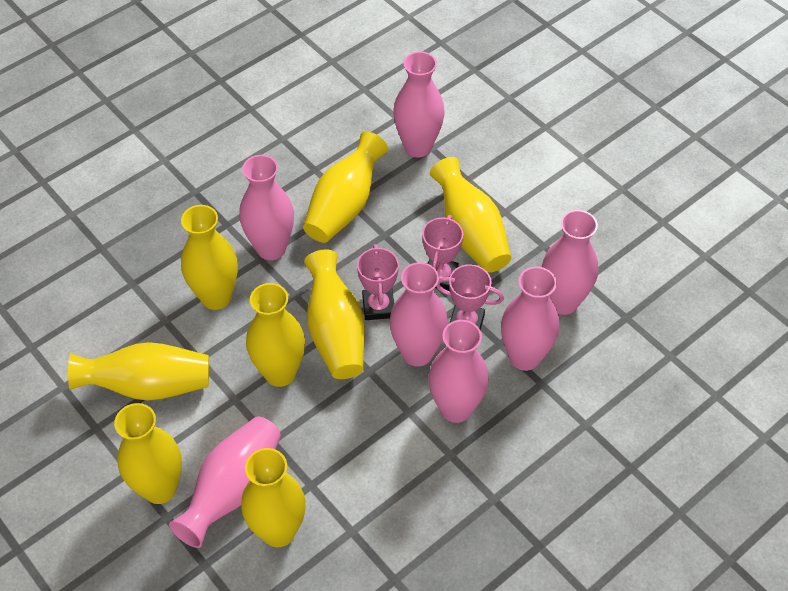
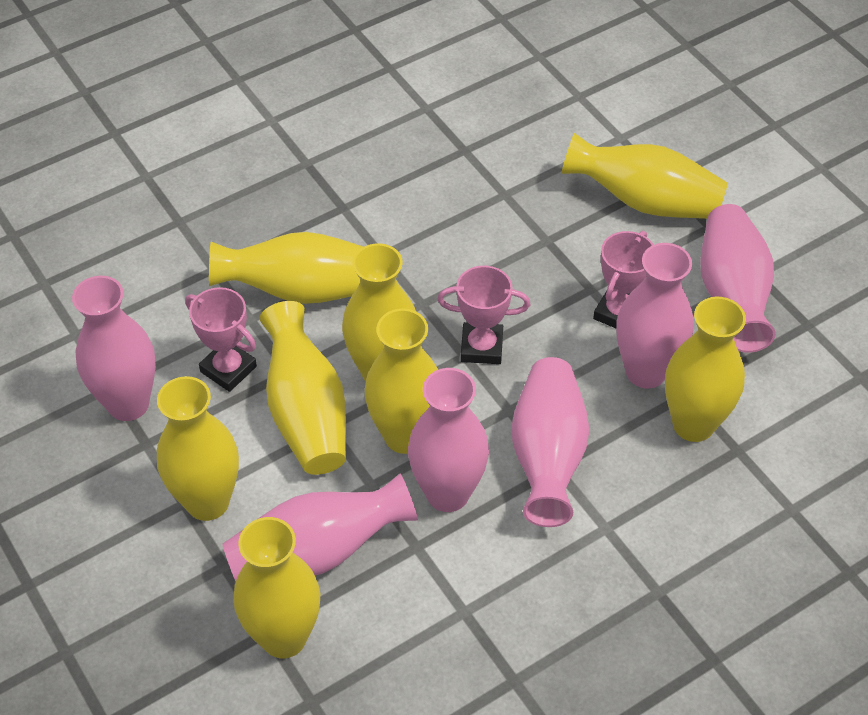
pink vase: [169,416,281,548] [239,155,294,260] [389,262,448,367] [393,52,445,157] [428,320,489,423] [501,267,559,371] [542,210,598,315] = 7 -> [72,276,156,421] [222,474,418,582] [408,368,489,512] [511,357,589,527] [616,243,693,389] [700,204,776,353] = 6

